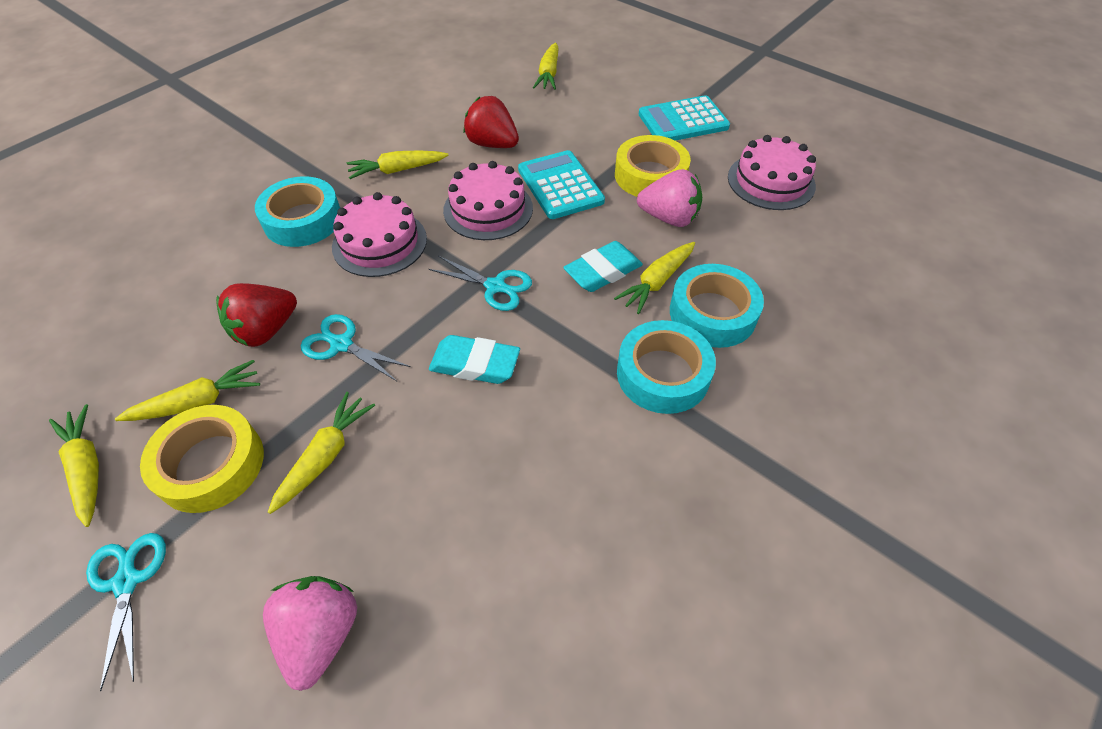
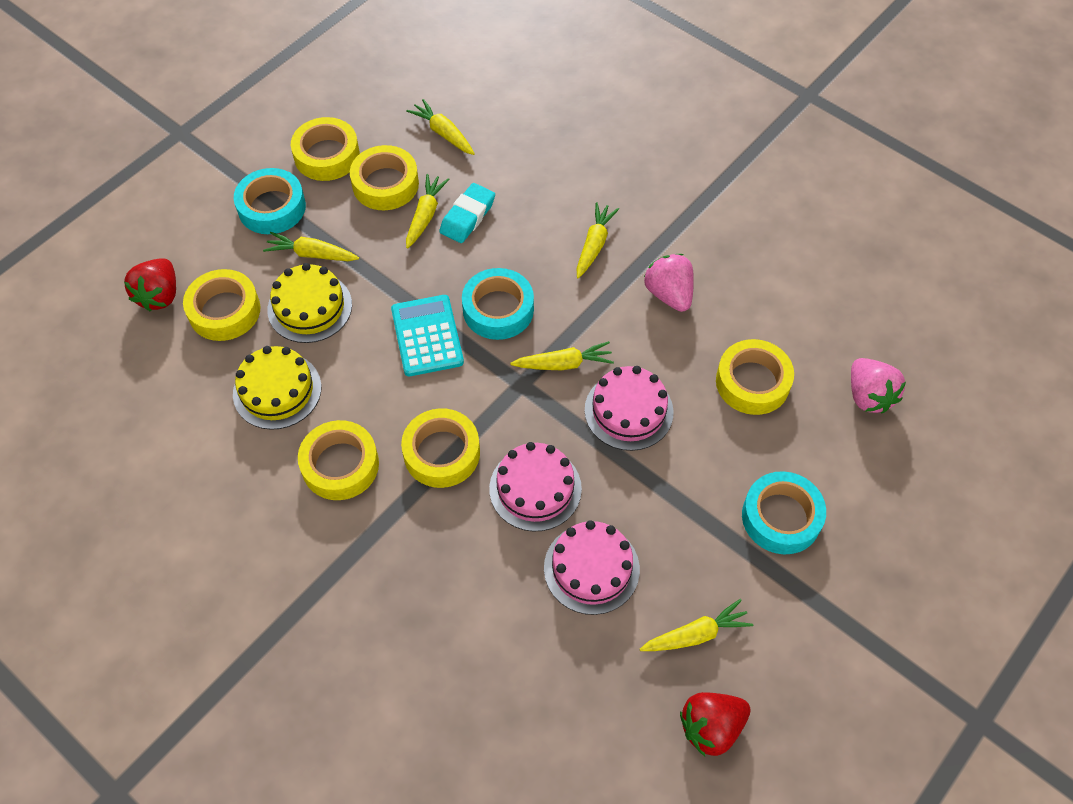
turquoise calculator: [518,150,605,219] [639,95,730,141] = 2 -> [391,295,464,376] = 1
turquoise eraser: [429,335,520,384] [563,241,643,292] = 2 -> [439,183,495,243] = 1
turquoise scissors: [86,533,166,691] [301,314,411,381] [428,256,532,311] = 3 -> none = 0
yellow cake: none = 0 -> [233,346,321,430] [267,263,352,343] = 2
yellow tape: [140,405,264,513] [615,135,691,197] = 2 -> [183,269,260,341] [291,117,360,181] [298,420,379,500] [350,145,419,210] [401,408,480,488] [716,339,794,415] = 6

